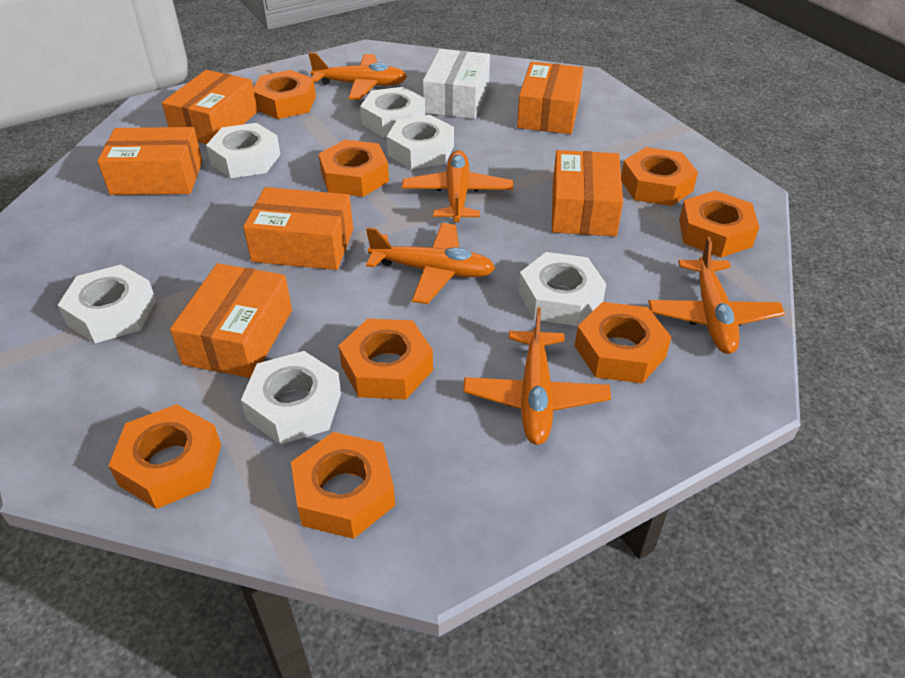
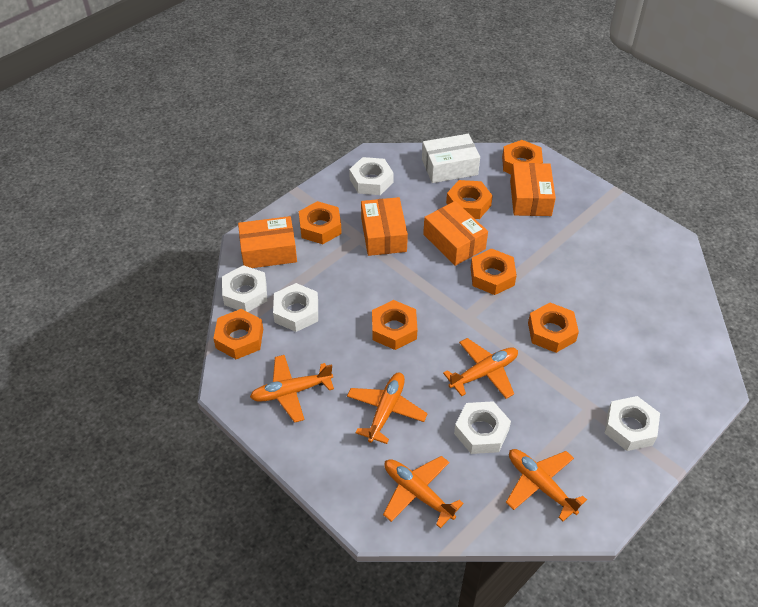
orange box: [97,127,203,195] [162,70,258,144] [170,263,292,378] [243,187,353,270] [517,62,584,134] [552,150,623,236] = 6 -> [238,216,297,268] [361,197,408,256] [423,201,488,266] [510,163,556,216] = 4
orange nut: [108,404,221,509] [253,70,316,119] [291,432,395,539] [319,140,389,197] [339,319,433,400] [575,302,671,383] [621,147,698,206] [679,191,759,257] = 8 -> [213,309,263,359] [299,201,342,244] [372,300,417,350] [446,180,493,219] [471,248,517,295] [502,140,543,174] [528,303,579,353] = 7
white nut: [58,265,156,343] [206,123,281,178] [241,351,341,445] [360,87,425,137] [387,115,454,169] [518,252,606,326] = 6 -> [222,265,267,312] [273,283,318,332] [349,157,394,195] [454,401,511,454] [605,396,660,451] = 5

